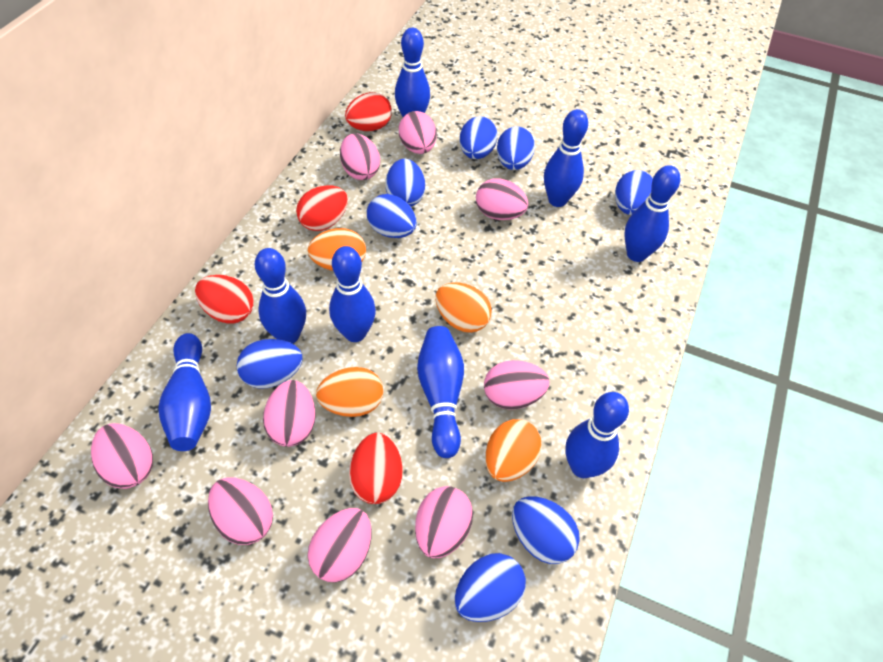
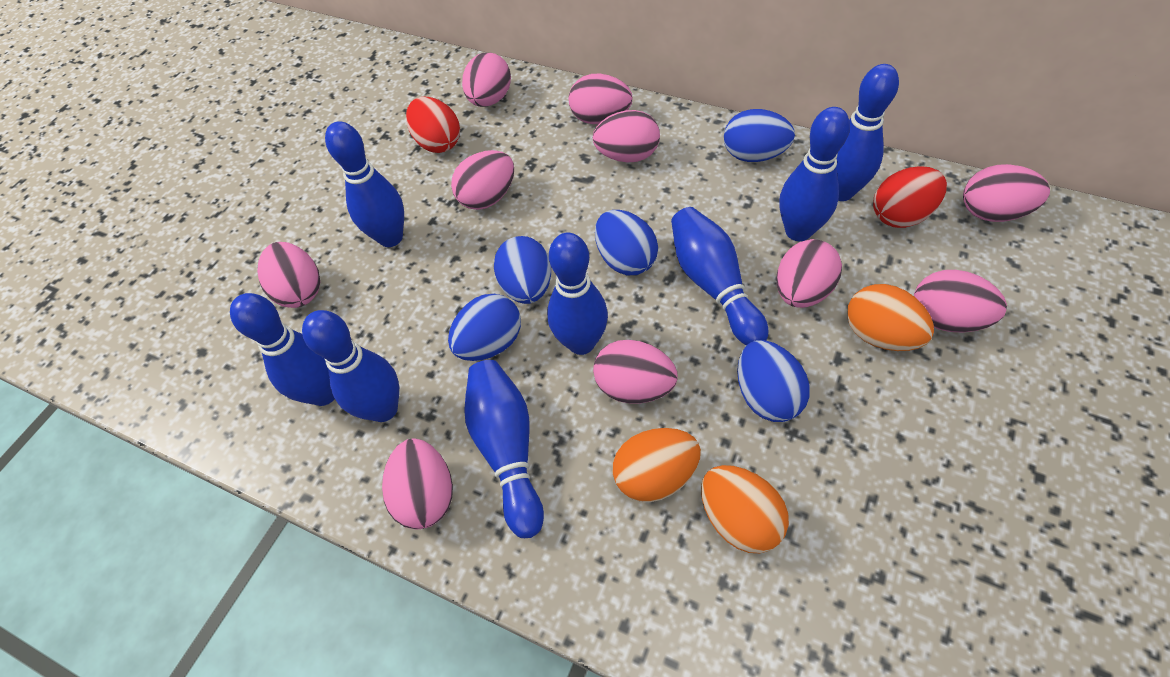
blue egg: [237,339,303,388] [367,194,417,238] [386,159,425,207] [455,553,526,622] [460,116,498,159] [497,127,535,170] [512,496,580,564] [615,170,653,215] = 8 -> [448,294,521,361] [494,236,551,304] [595,210,658,275] [724,109,795,162] [737,340,810,422] = 5
orange egg: [308,228,366,271] [316,367,383,417] [435,283,492,333] [485,419,542,482] = 4 -> [613,428,701,502] [701,465,789,553] [847,284,934,351] = 3
pink egg: [91,423,153,489] [208,477,273,545] [263,380,316,447] [308,508,372,583] [340,133,380,180] [399,111,437,154] [415,486,473,558] [476,178,528,220] [484,360,549,410] = 9 -> [257,242,320,308] [382,438,453,529] [451,150,514,210] [462,53,511,107] [569,74,633,124] [593,110,660,163] [593,340,678,404] [777,239,842,308] [914,270,1007,332] [963,164,1050,222] = 10
red egg: [195,275,254,324] [296,186,348,231] [345,92,392,131] [349,433,402,504] = 4 -> [406,97,460,153] [873,166,947,228] = 2

